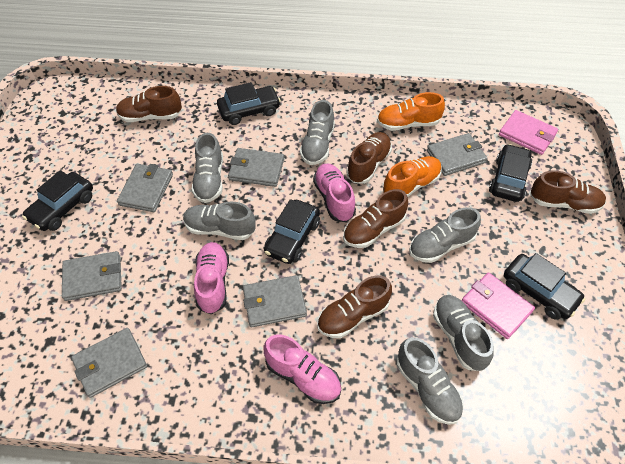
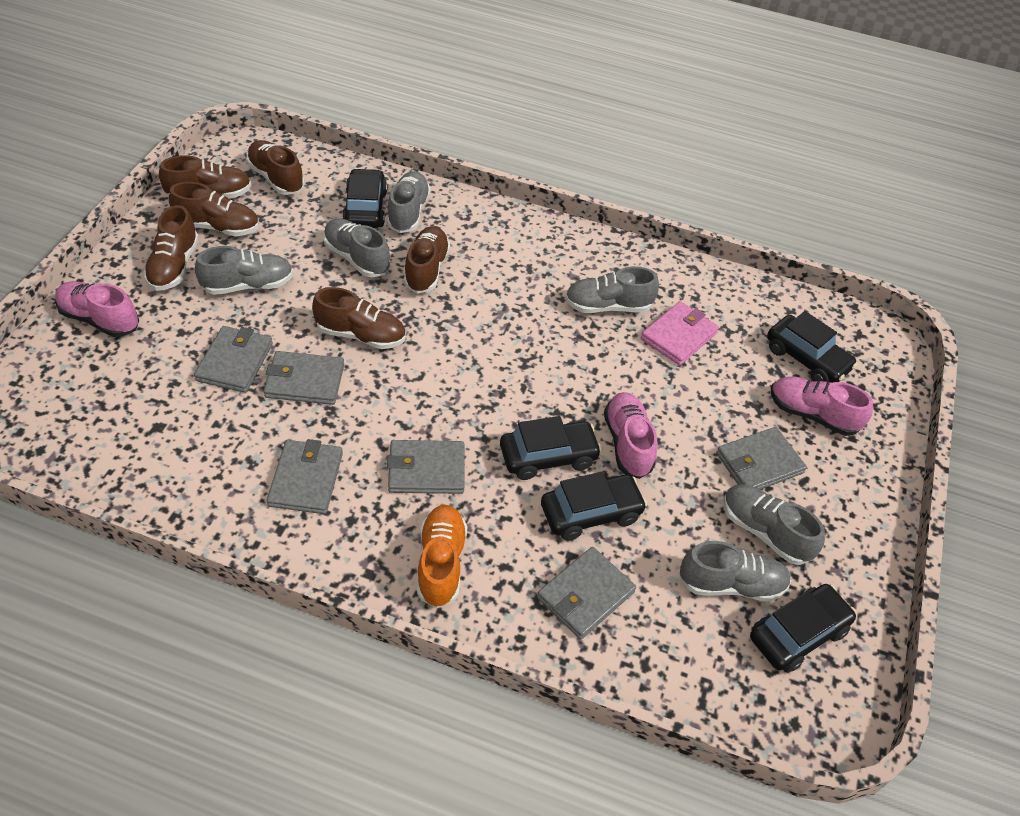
brown shoe: [116,86,182,122] [317,275,392,338] [343,189,408,248] [346,132,392,184] [530,170,606,214] = 5 -> [143,205,199,291] [159,155,252,198] [169,182,259,236] [246,140,305,195] [312,287,406,349] [404,226,450,293] = 6
orange shoe: [377,92,445,131] [383,156,442,197] = 2 -> [417,505,467,608] = 1
pink wallet: [461,273,535,339] [499,110,558,155] = 2 -> [641,301,719,365] = 1

